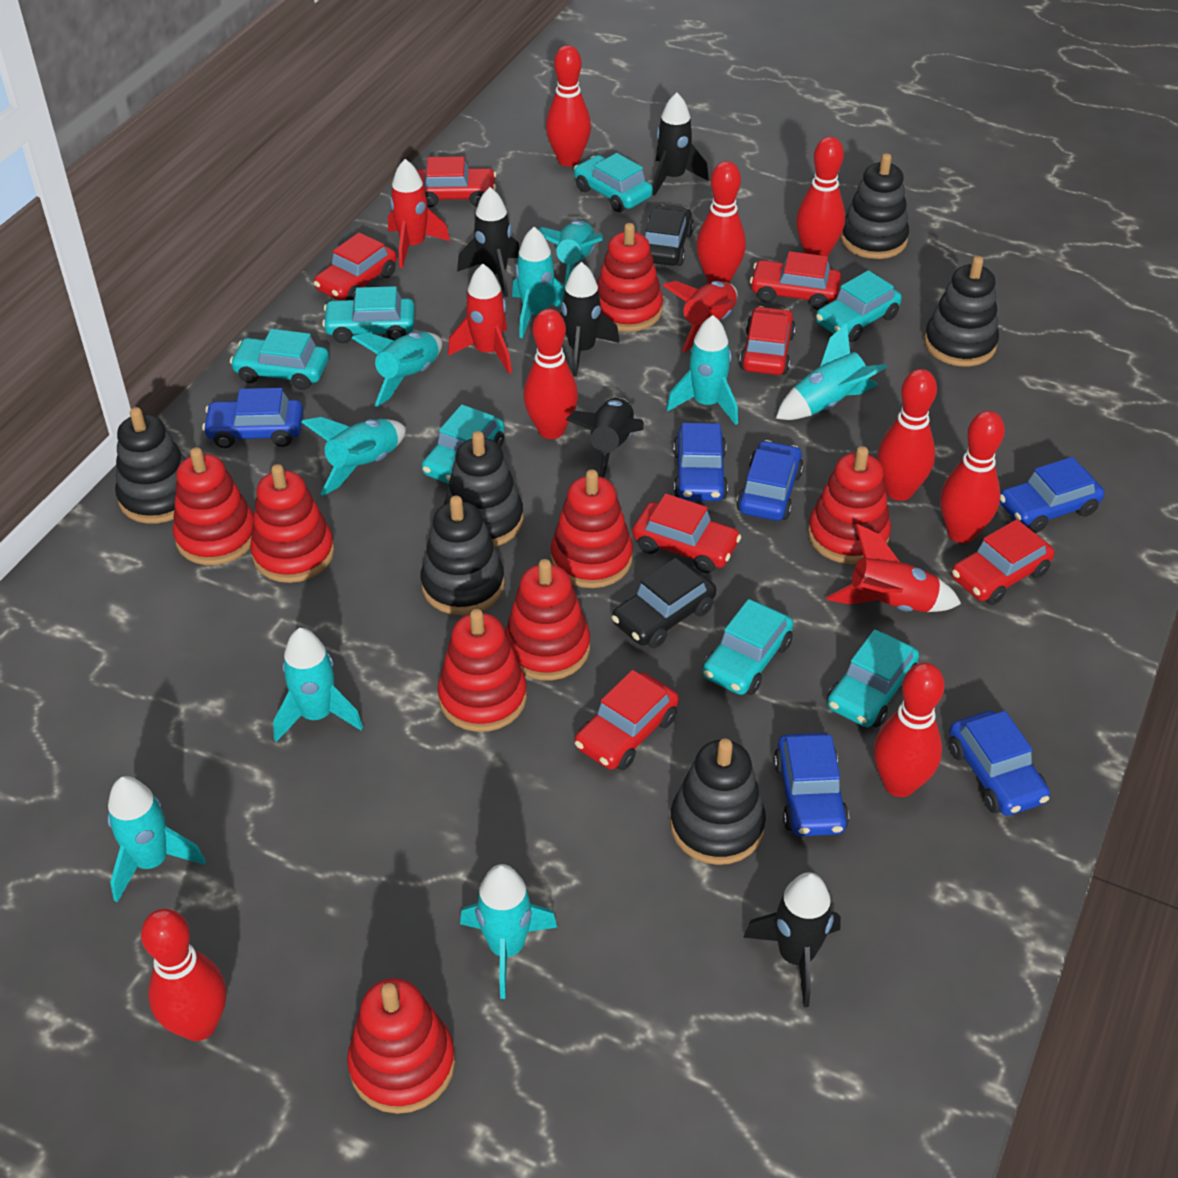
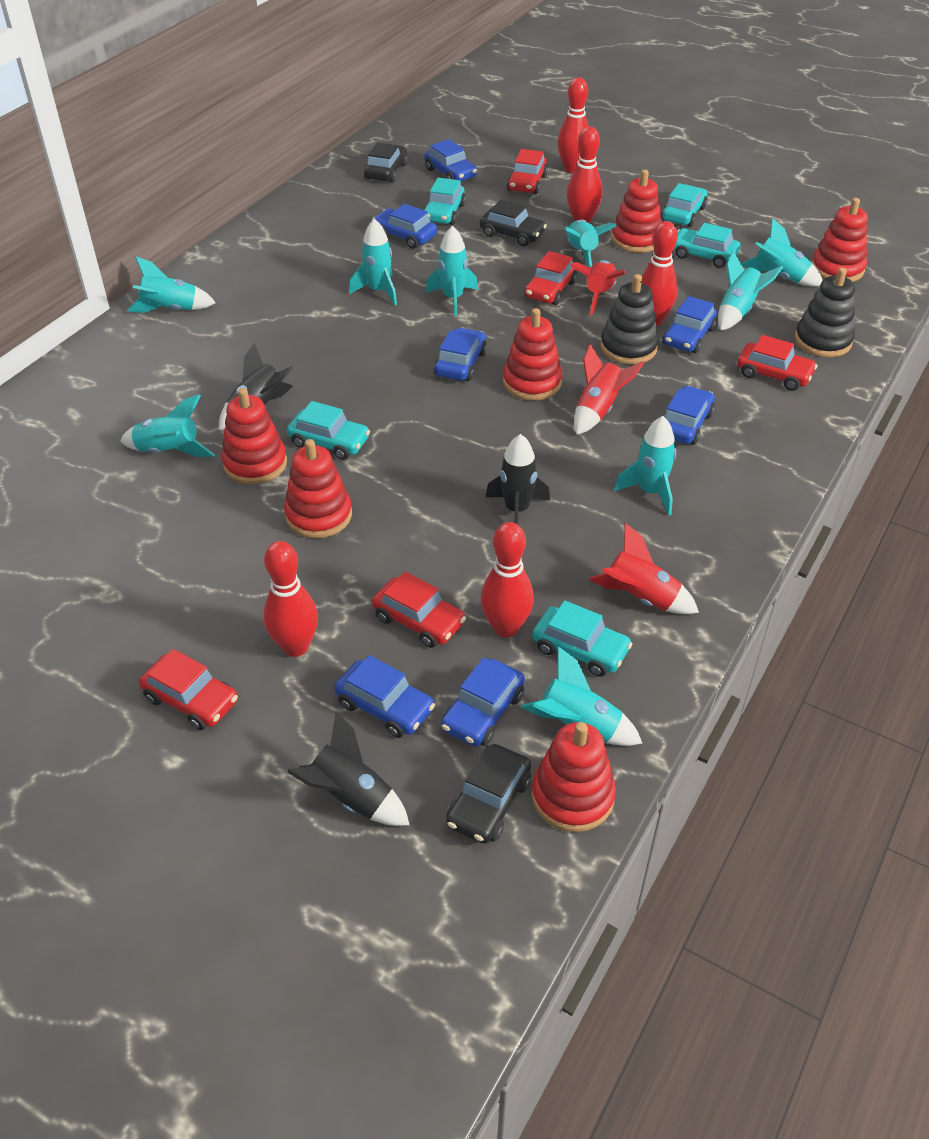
black car: [612,558,716,648] [645,205,694,266] = 2 -> [364,142,408,183] [446,744,531,844] [480,199,547,246] = 3
black rocket: [457,187,520,297] [560,262,620,377] [566,398,644,478] [652,93,709,196] [743,872,841,1007] = 5 -> [219,343,295,430] [287,712,409,826] [486,434,550,524] = 3
black stacking toy: [115,407,185,524] [421,496,505,615] [444,431,524,547] [670,738,766,865] [841,153,909,259] [924,256,999,366] = 6 -> [600,274,659,364] [795,268,855,357] = 2
blue car: [202,388,303,448] [673,423,728,501] [736,440,804,521] [774,733,849,836] [949,711,1050,816] [1000,457,1104,533] = 6 -> [334,655,435,738] [372,204,437,249] [424,139,477,181] [434,327,487,381] [441,657,525,746] [662,296,717,353] [665,385,715,445] = 7
red bowling pin: [141,909,226,1041] [523,309,578,439] [546,45,591,166] [696,161,746,284] [796,136,845,256] [874,662,945,797] [877,369,937,501] [940,411,1005,543] = 8 -> [263,541,318,657] [481,522,534,638] [557,78,589,173] [567,126,603,223] [641,221,678,326] = 5
red car: [314,232,397,300] [417,157,496,208] [575,670,679,770] [632,494,741,573] [739,306,796,375] [750,251,841,310] [951,519,1054,605] = 7 -> [139,649,238,730] [372,572,466,648] [507,149,548,194] [524,251,577,305] [737,335,817,391] = 5
red rocket: [388,159,450,268] [448,264,512,374] [663,281,738,353] [826,524,961,612] = 4 -> [571,260,625,315] [574,344,644,435] [589,523,699,614] = 3
red stacking toy: [173,447,254,565] [250,464,334,583] [347,978,455,1114] [437,609,527,732] [505,559,590,680] [551,469,633,588] [597,223,663,332] [808,446,891,564] = 8 -> [221,388,287,485] [284,439,352,538] [503,308,562,401] [532,722,616,832] [611,169,662,253] [812,198,868,282] = 6
turquoise car: [230,329,329,390] [322,286,415,343] [422,405,504,484] [574,153,653,212] [702,599,793,695] [816,270,902,342] [827,629,919,728] = 7 -> [287,401,370,460] [423,178,466,225] [532,600,632,677] [661,183,708,227] [673,223,740,268] = 5

